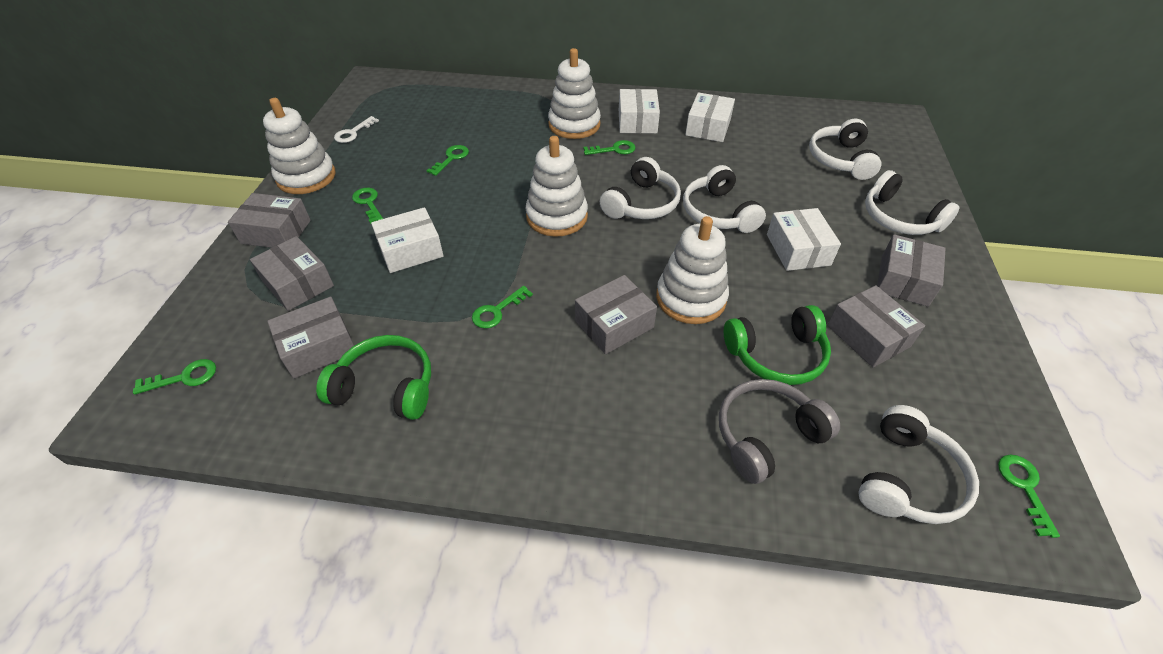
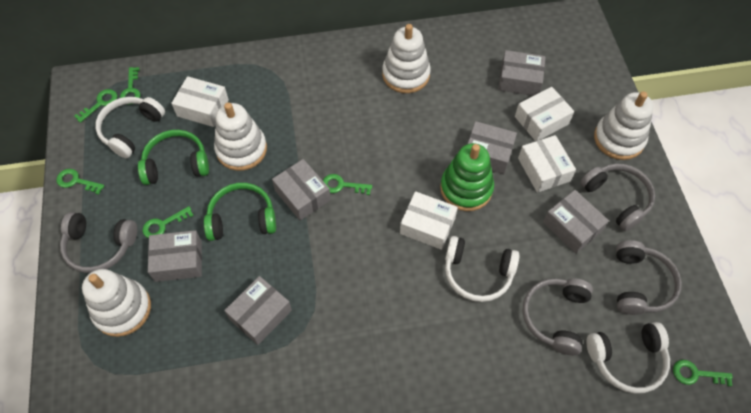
green stacking toy: none = 0 -> [440,143,494,211] = 1
grey headphones: [719,379,840,484] = 1 -> [60,212,137,273] [522,278,593,355] [580,164,655,231] [616,240,682,315] = 4
white headphones: [600,157,681,219] [683,165,766,233] [809,118,881,180] [858,405,979,524] [865,170,960,235] = 5 -> [95,97,165,158] [445,236,520,302] [587,322,670,394] = 3
white key: [334,116,379,143] = 1 -> none = 0

